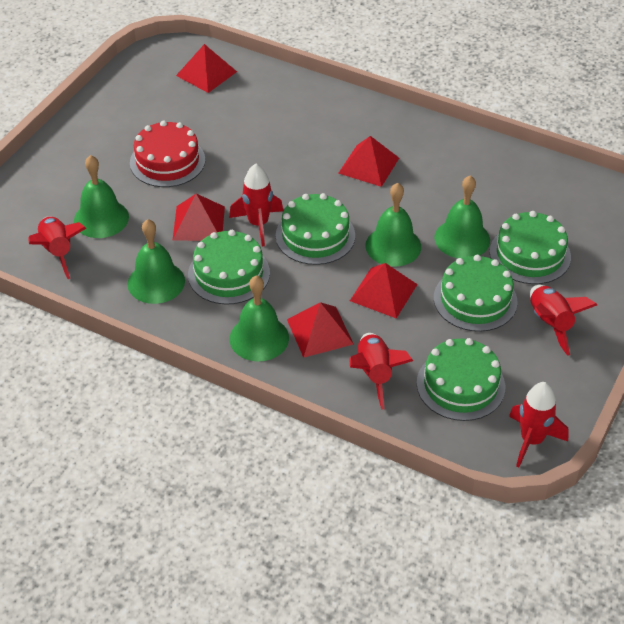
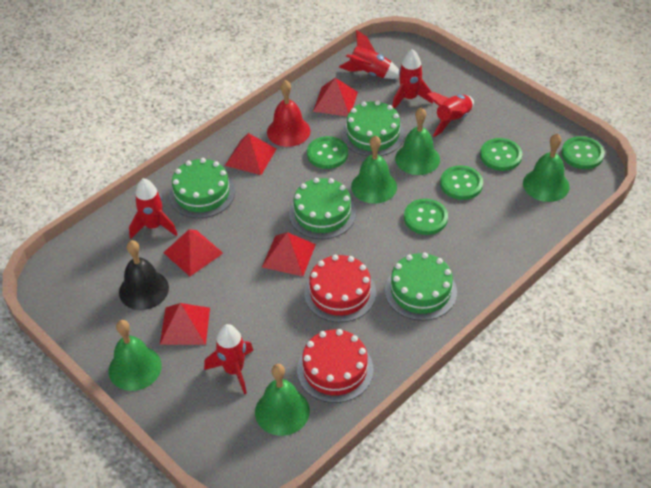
black bell: none = 0 -> [119,240,169,310] = 1
green button: none = 0 -> [307,136,348,169] [404,199,448,235] [440,166,483,200] [480,138,522,171] [561,136,605,169] = 5
green cake: [188,230,270,305] [276,193,355,265] [417,338,505,421] [434,255,517,332] [490,211,571,284] = 5 -> [169,158,235,218] [289,178,356,239] [342,100,405,156] [385,253,457,321] = 4
red bell: none = 0 -> [267,80,310,147] = 1
red cake: [130,121,205,187] = 1 -> [297,329,374,403] [304,255,376,322] = 2

